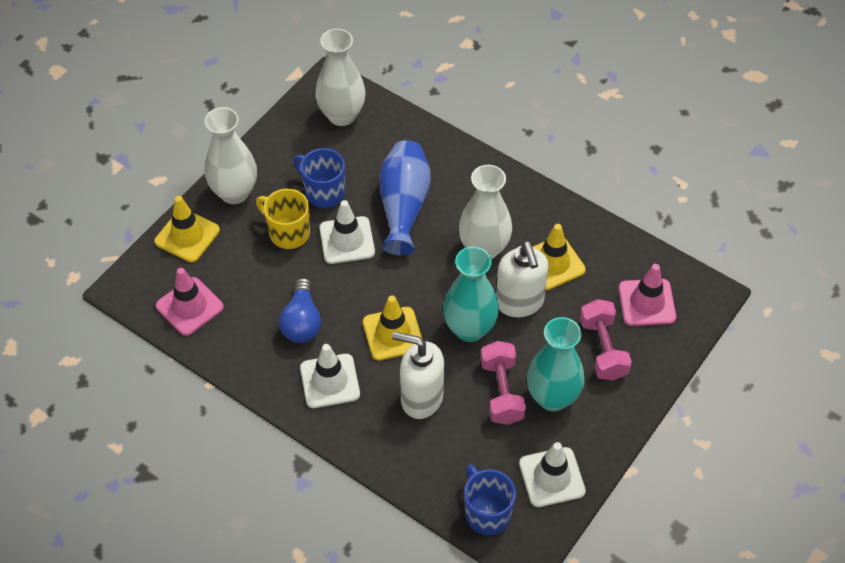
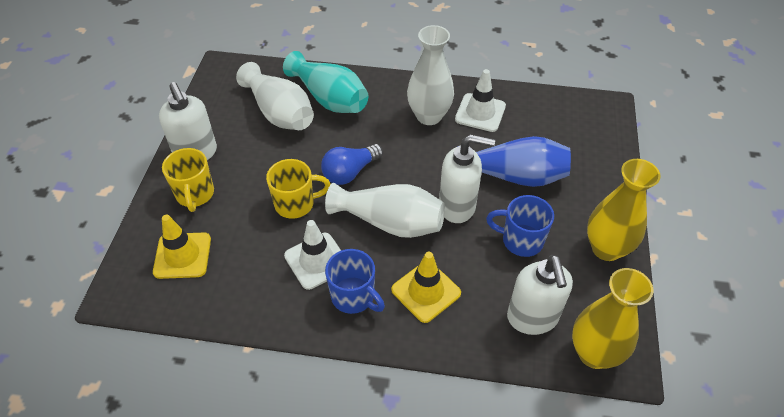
pink dumbbell: [481,341,526,425] [580,299,632,381] = 2 -> none = 0
pink traffic cone: [156,268,224,336] [619,264,676,326] = 2 -> none = 0
turquoise vase: [443,246,499,342] [527,317,584,411] = 2 -> [283,51,368,113] = 1
white soap dispenser: [392,332,444,419] [496,241,549,317] = 2 -> [159,82,217,160] [439,134,495,223] [507,255,573,335] = 3
white traffic cone: [300,344,360,408] [320,200,375,264] [519,442,586,507] = 3 -> [284,220,341,290] [455,69,506,132] = 2
yellow mug: [256,189,310,249] = 1 -> [162,148,214,212] [266,159,331,219] = 2
yellow traffic cone: [155,196,220,262] [363,295,422,361] [532,224,586,290] = 3 -> [153,215,211,279] [391,252,461,323] = 2
yellow vase: none = 0 -> [572,268,653,369] [587,159,661,261] = 2

